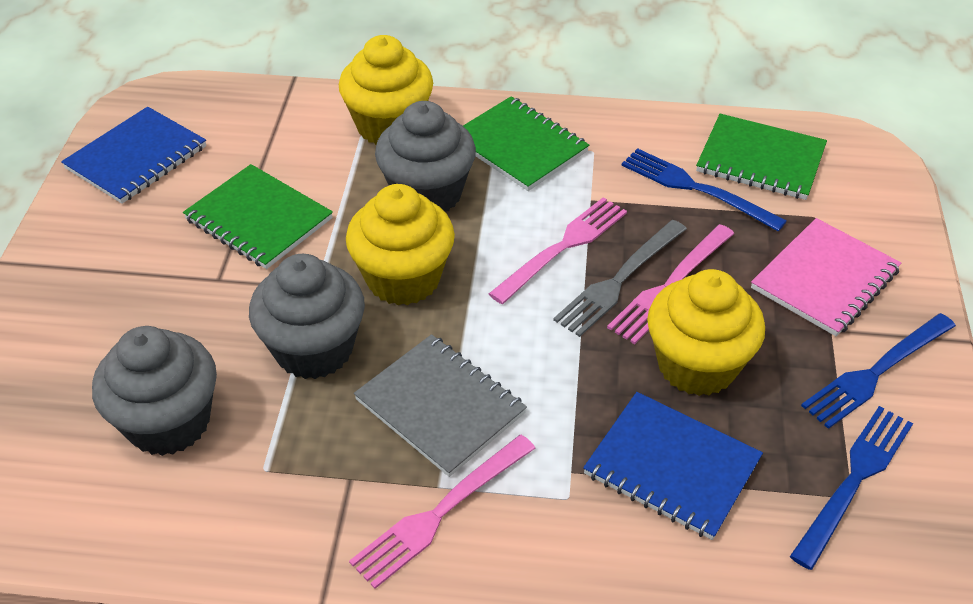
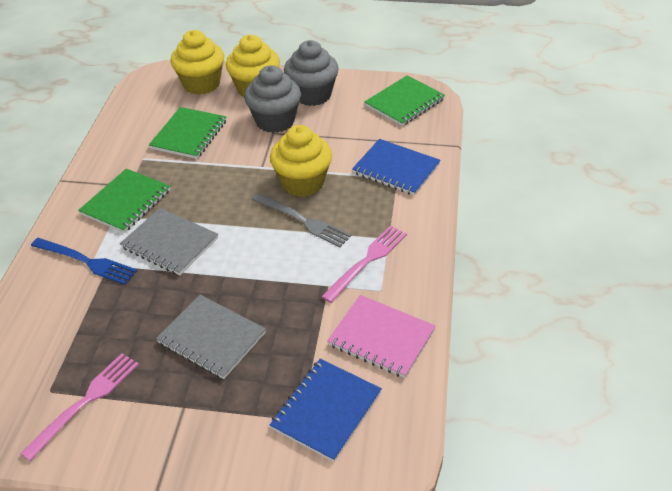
blue fork: [622,148,787,232] [790,406,913,570] [801,313,956,429] = 3 -> [31,238,137,285] = 1
grey cupcake: [92,326,217,456] [249,254,365,379] [375,101,476,212] = 3 -> [244,65,301,133] [284,40,339,106] = 2
grey notebook: [354,334,527,477] = 1 -> [120,208,218,276] [156,295,266,379] = 2
pink fork: [349,435,535,589] [489,197,627,304] [607,224,734,344] = 3 -> [20,353,139,461] [321,225,407,303] = 2

